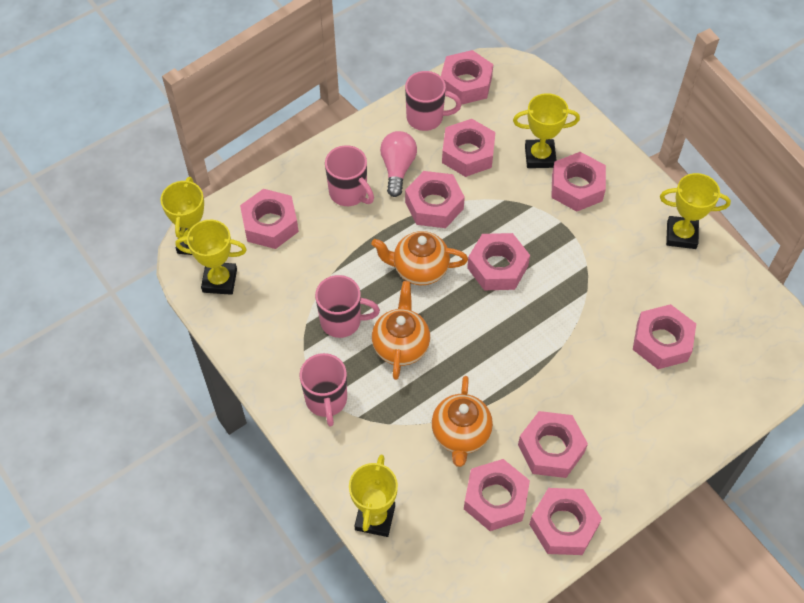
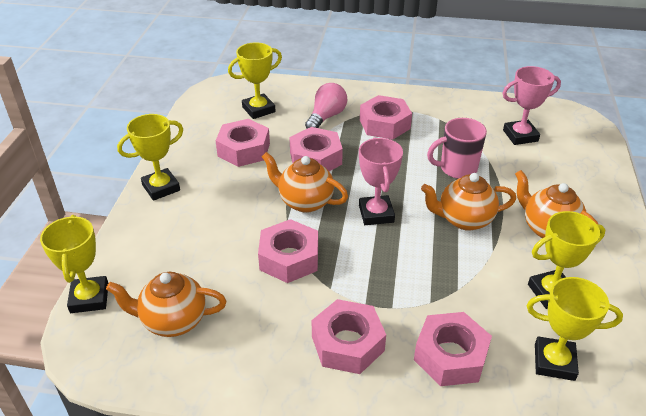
orange teapot: [371,231,468,285] [372,281,430,380] [432,376,493,467] = 3 -> [106,272,226,337] [262,152,348,213] [421,173,516,231] [515,170,598,238] = 4
pink mug: [300,353,347,426] [315,275,380,338] [325,145,374,206] [405,71,462,131] = 4 -> [427,118,487,179] = 1
pink nut: [240,189,299,249] [405,171,465,228] [441,50,493,104] [442,119,496,177] [464,459,530,531] [467,233,530,290] [518,411,588,478] [529,488,602,555] [551,152,606,212] [633,304,696,369] = 10 -> [216,119,270,167] [258,219,318,283] [289,127,343,171] [312,299,386,374] [360,95,412,140] [414,312,492,386] = 6
pink trophy: none = 0 -> [359,138,403,225] [502,66,561,145] = 2

